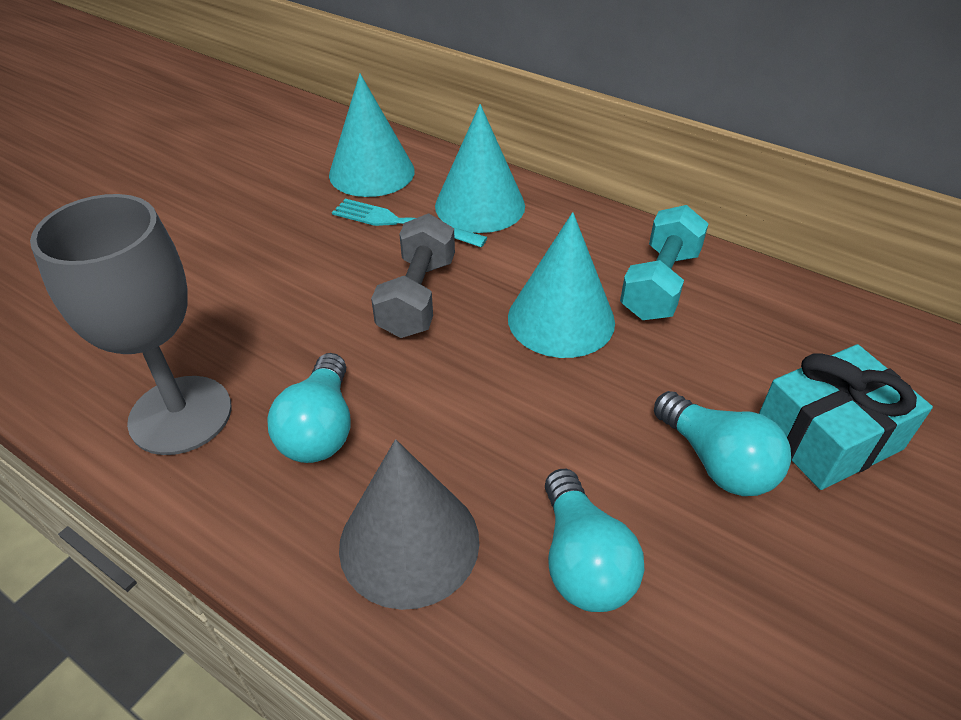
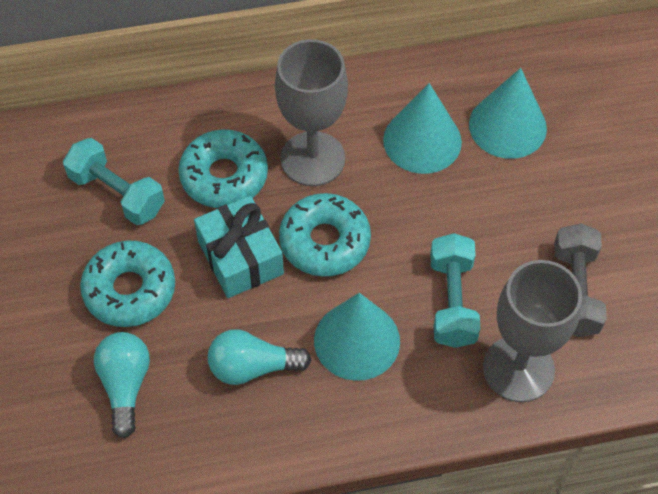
grey cone: [339,439,479,610] = 1 -> none = 0
grey goblet: [30,194,232,455] = 1 -> [275,39,348,186] [483,260,582,402] = 2
turquoise donut: none = 0 -> [80,241,175,327] [179,129,268,208] [279,193,371,277] = 3
turquoise dumbbell: [620,205,709,320] = 1 -> [63,138,165,225] [430,233,480,348] = 2
turquoise fork: [332,199,487,247] = 1 -> none = 0
turquoise light bulb: [267,353,351,463] [545,469,644,612] [654,391,791,496] = 3 -> [94,332,150,438] [208,329,311,385] = 2

